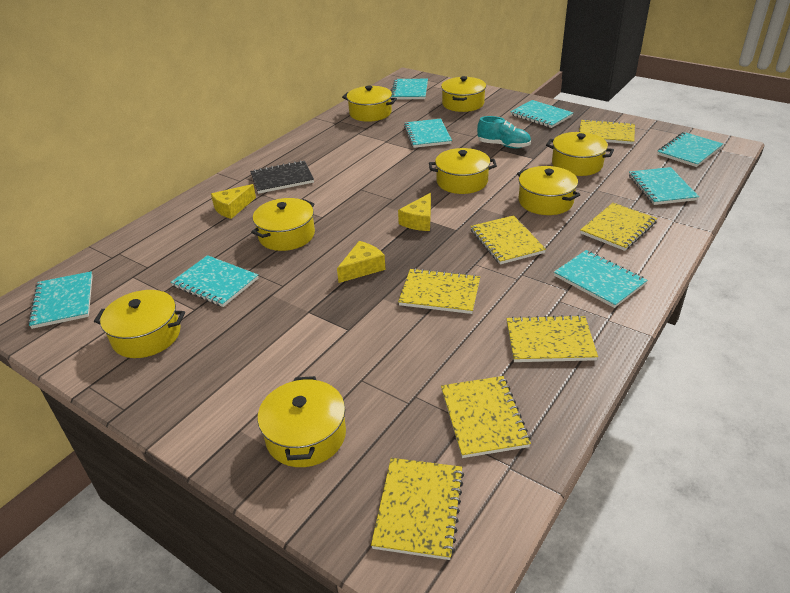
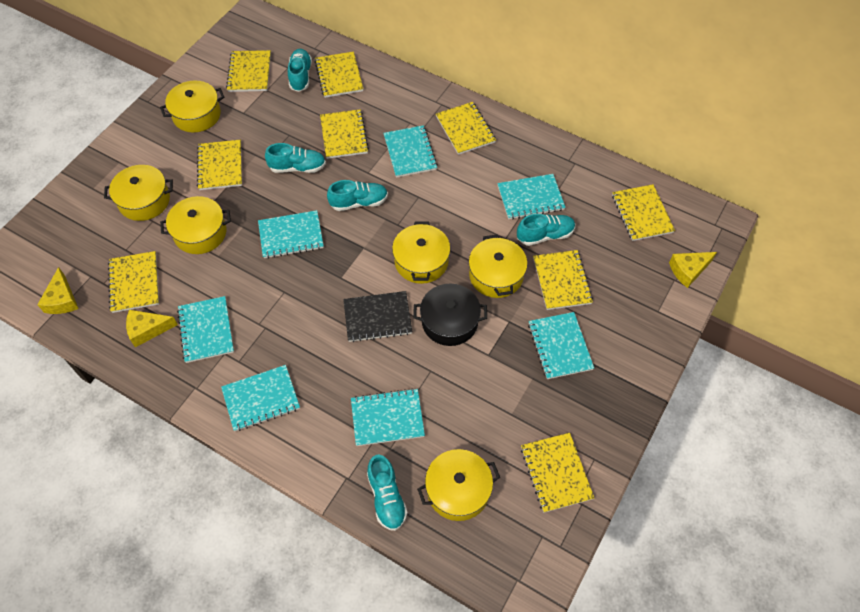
black pot: none = 0 -> [413,284,487,346] = 1
turquoise notebook: [28,271,93,329] [171,255,258,307] [391,79,428,99] [404,119,452,148] [510,100,573,128] [554,250,647,308] [629,167,699,205] [657,132,723,167] = 8 -> [177,296,234,363] [221,365,300,431] [258,210,324,259] [351,388,425,446] [383,125,438,178] [497,174,566,219] [528,312,594,379] = 7
turquoise shoe: [477,116,531,148] = 1 -> [265,143,326,173] [288,49,312,92] [327,180,388,211] [367,455,408,531] [517,214,575,246] = 5
yellow notebook: [371,458,464,560] [398,268,480,314] [441,376,531,458] [471,215,546,264] [506,315,598,362] [579,119,635,144] [580,203,657,251] = 7 -> [108,251,159,313] [197,140,242,190] [226,50,271,92] [315,51,363,98] [320,109,369,159] [436,102,496,155] [521,433,594,513] [533,250,593,310] [612,184,675,241] = 9
yellow pot: [94,290,185,358] [251,198,315,251] [258,376,346,467] [342,86,397,122] [429,148,497,194] [441,76,486,112] [517,166,580,215] [546,132,614,176] = 8 -> [104,165,173,221] [160,81,225,133] [160,196,231,254] [392,221,450,284] [417,449,500,521] [469,234,528,298] = 6

